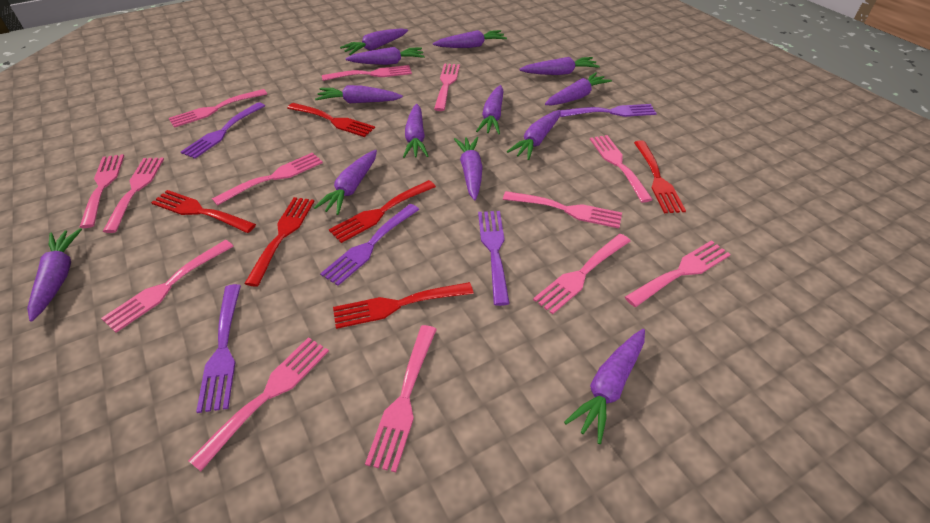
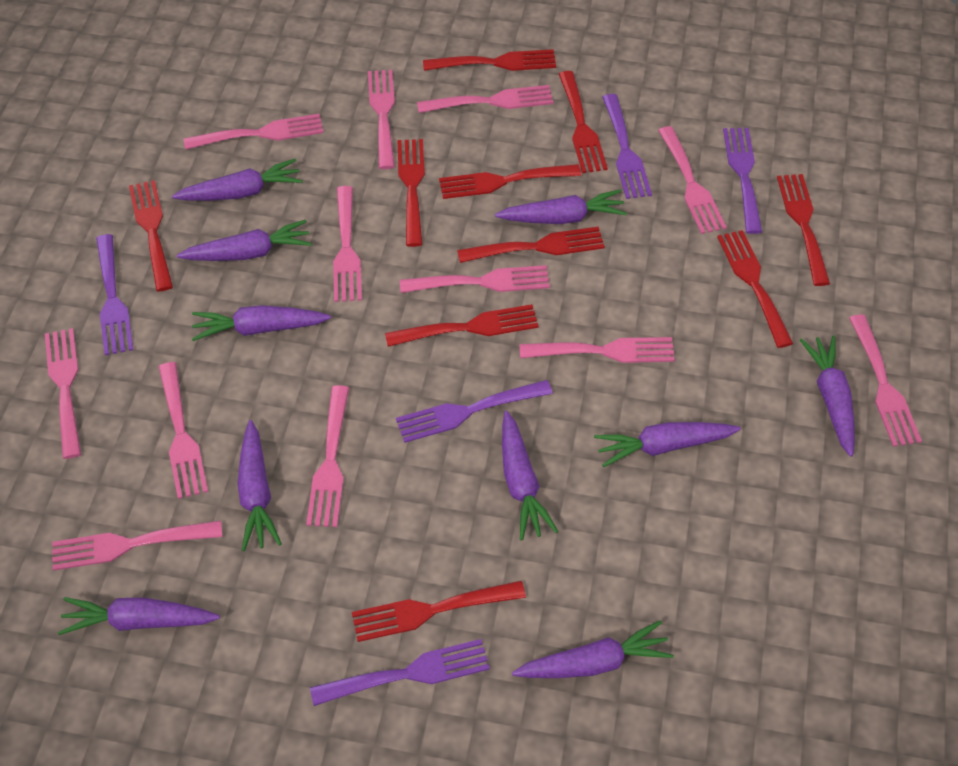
pink fork: [80,154,124,228] [101,240,234,333] [102,158,164,233] [169,89,267,128] [188,337,329,471] [212,152,323,206] [322,65,412,81] [365,325,437,473] [434,64,460,111] [503,191,622,228] [533,234,630,315] [590,135,653,203] [625,240,731,307] = 13 -> [45,328,81,459] [52,520,223,571] [159,362,208,499] [183,114,324,150] [306,385,349,527] [333,186,362,302] [368,70,395,169] [400,265,550,293] [417,85,553,113] [520,337,675,363] [658,126,727,234] [849,314,922,447] = 12
purple carrot: [27,228,82,321] [314,150,377,215] [315,85,403,103] [340,28,408,55] [345,47,425,65] [403,104,428,158] [433,30,507,48] [454,137,483,200] [476,85,503,134] [507,110,561,160] [520,57,600,75] [545,72,612,105] [564,329,645,444] = 13 -> [58,597,220,635] [172,159,303,201] [177,220,312,261] [192,305,331,341] [237,420,282,551] [495,190,627,224] [502,411,558,540] [512,620,674,678] [594,422,741,467] [800,335,855,457] = 10
red fork: [151,190,256,233] [244,197,314,287] [287,103,375,137] [329,180,436,243] [333,282,474,329] [634,140,686,213] = 6 -> [129,180,173,291] [352,581,526,642] [385,304,539,347] [398,139,425,247] [423,49,556,71] [439,164,581,199] [457,227,605,263] [559,71,608,173] [717,230,793,348] [777,174,830,286] = 10

